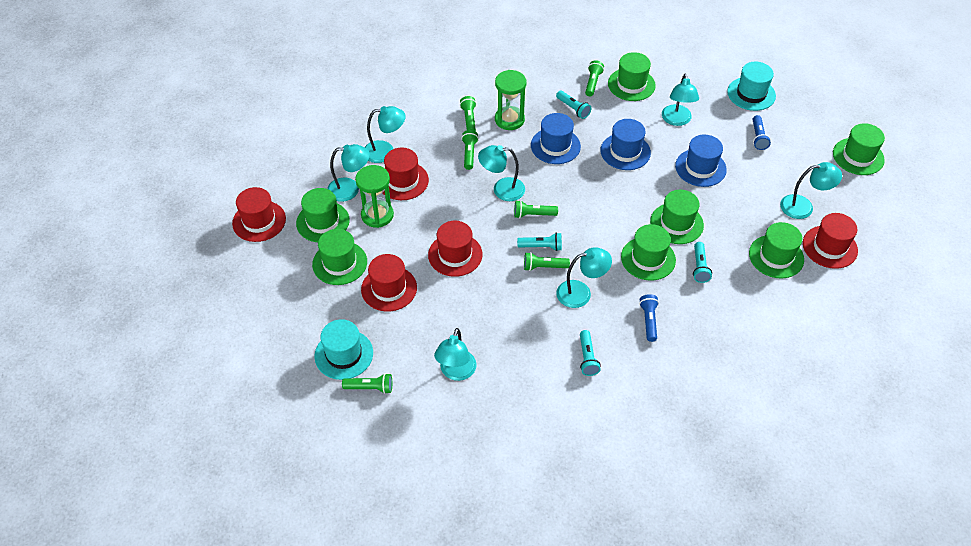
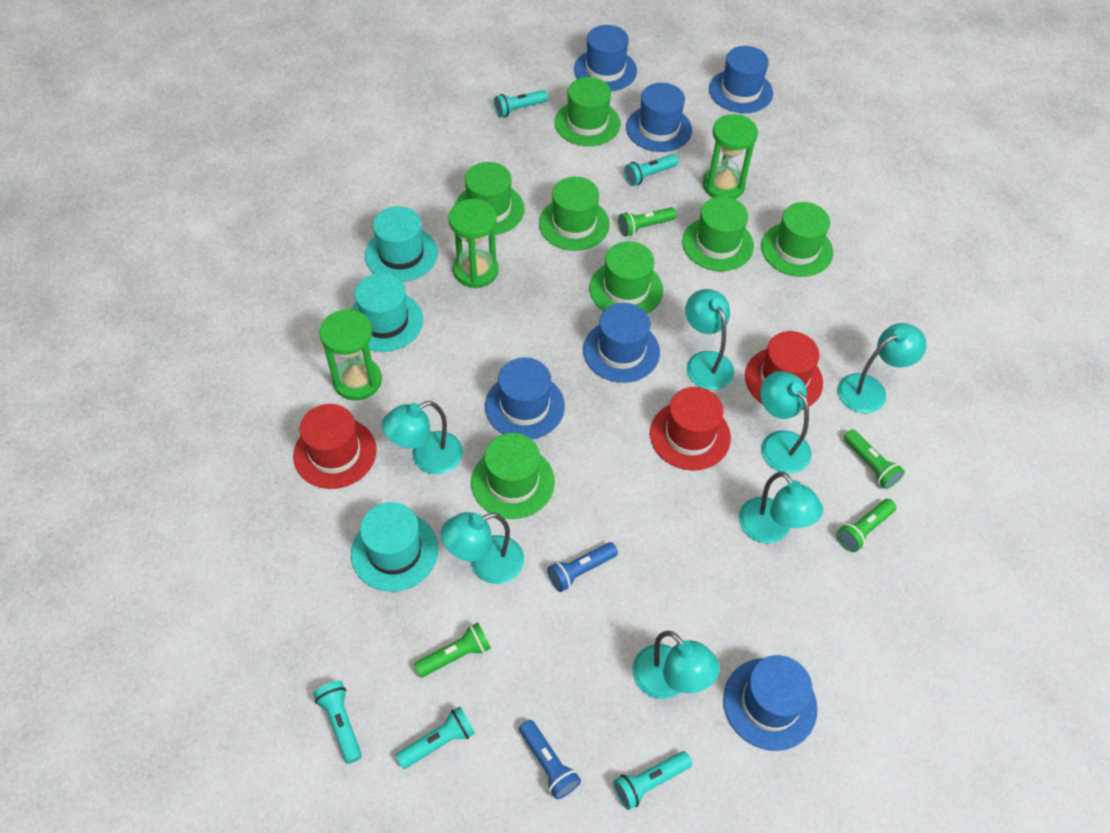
blue hat: [531,113,581,164] [600,119,651,170] [675,135,727,187] = 3 -> [485,357,565,440] [574,25,637,91] [583,303,660,383] [626,83,692,152] [709,46,773,113] [723,655,817,751] = 6
green flashlight: [342,373,392,394] [460,96,476,131] [461,130,479,170] [514,200,558,218] [524,252,570,271] [585,60,604,96] = 6 -> [414,622,491,678] [618,207,677,236] [837,499,896,552] [844,429,905,489] = 4
green hourglass: [355,165,394,228] [495,70,526,130] = 2 -> [320,309,382,401] [449,199,499,288] [703,114,758,199] = 3
red hat: [232,187,286,242] [361,254,417,311] [383,147,429,200] [428,221,483,277] [803,213,858,269] = 5 -> [293,404,377,489] [650,387,731,471] [745,331,823,410] = 3
turquoise flashlight: [517,233,562,251] [556,91,591,119] [580,330,601,376] [693,242,712,283] = 4 -> [313,681,362,764] [396,706,475,769] [494,90,548,117] [613,751,692,810] [624,154,678,186] = 5
turquoise hat: [314,319,373,380] [727,62,776,111] = 2 -> [351,273,423,352] [351,502,438,592] [365,206,438,282] = 3

